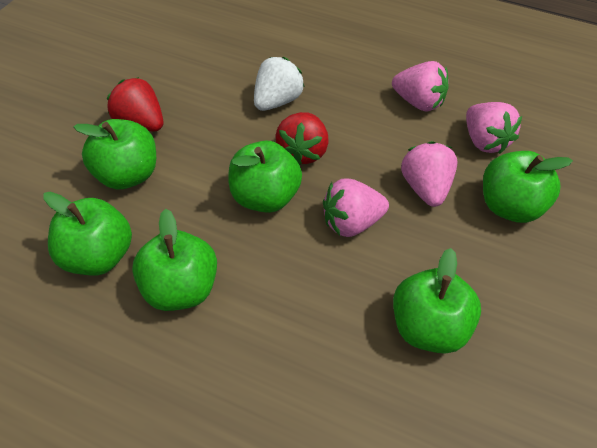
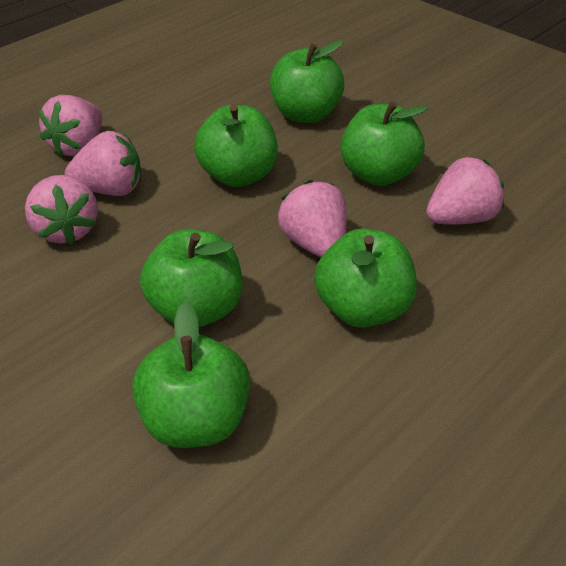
pink strawberry: [323,179,389,237] [392,61,449,112] [401,141,458,207] [466,102,522,154] = 4 -> [25,175,98,245] [39,95,102,156] [65,131,141,196] [278,180,347,257] [426,157,504,225] = 5
red strawberry: [107,77,164,132] [275,112,329,165] = 2 -> none = 0
white strawberry: [254,57,305,111] = 1 -> none = 0

